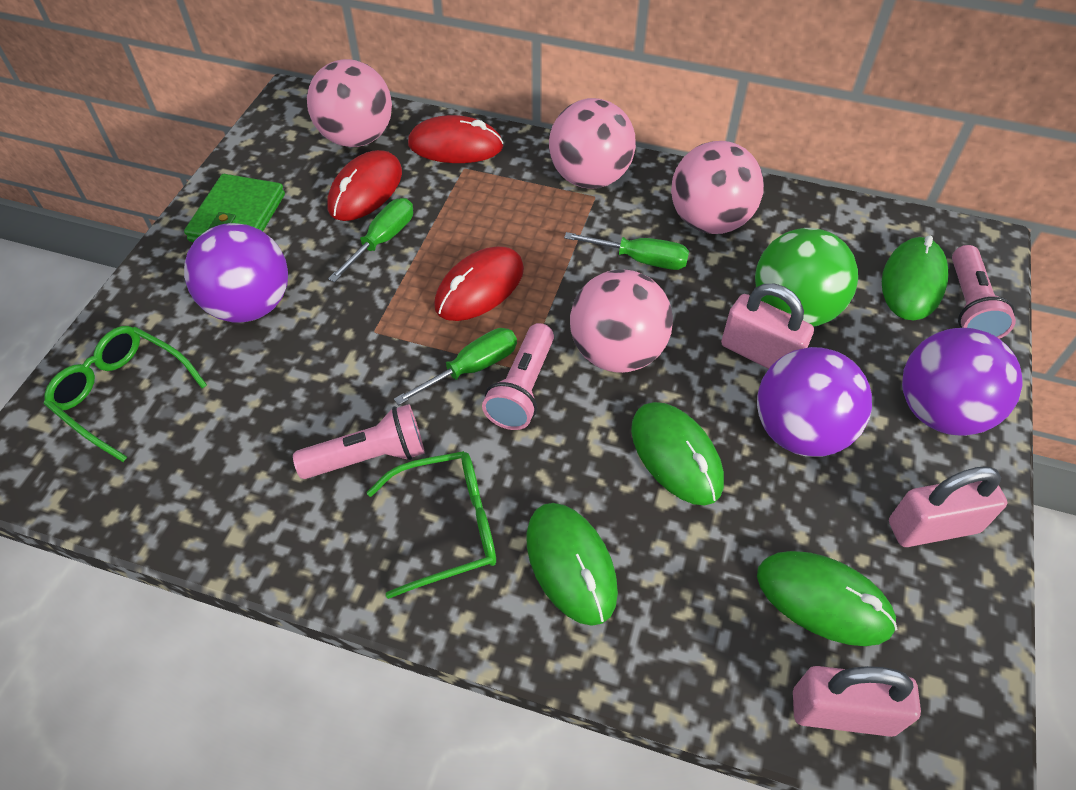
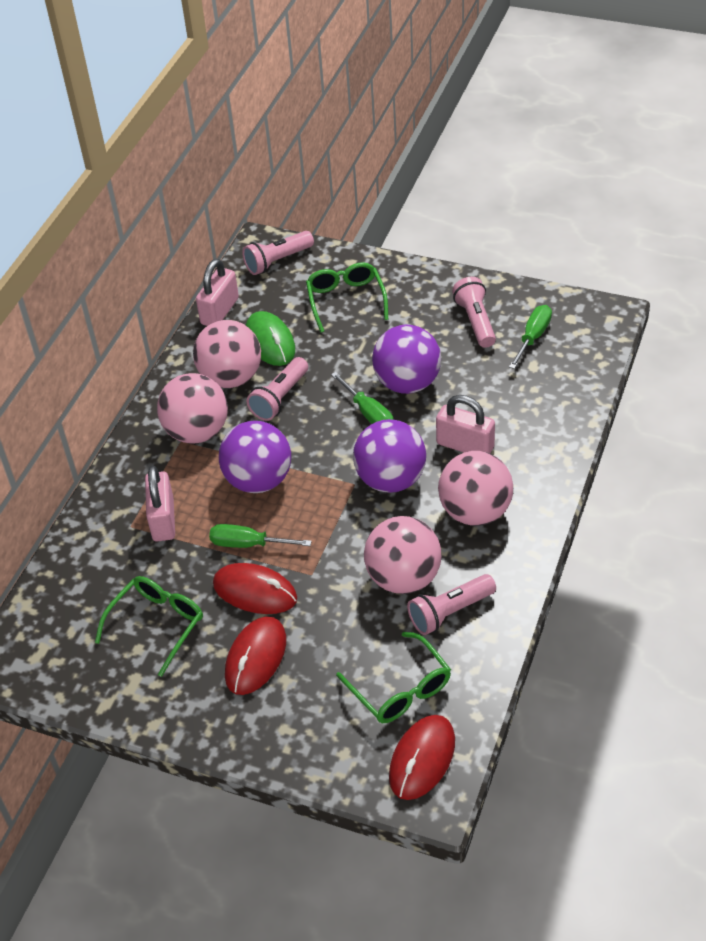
green ball: [755,228,858,327] = 1 -> none = 0
green glasses: [44,326,207,462] [367,451,496,599] = 2 -> [95,576,203,677] [306,262,388,333] [336,632,451,723] = 3
green mouse: [527,503,618,626] [631,402,724,505] [757,551,897,646] [882,236,948,320] = 4 -> [246,311,295,366] = 1
green wallet: [184,174,285,242] = 1 -> none = 0
pink flashlight: [293,404,425,479] [482,323,554,430] [952,245,1016,339] = 3 -> [242,231,314,275] [246,357,308,421] [407,574,496,635] [452,277,496,348] = 4

